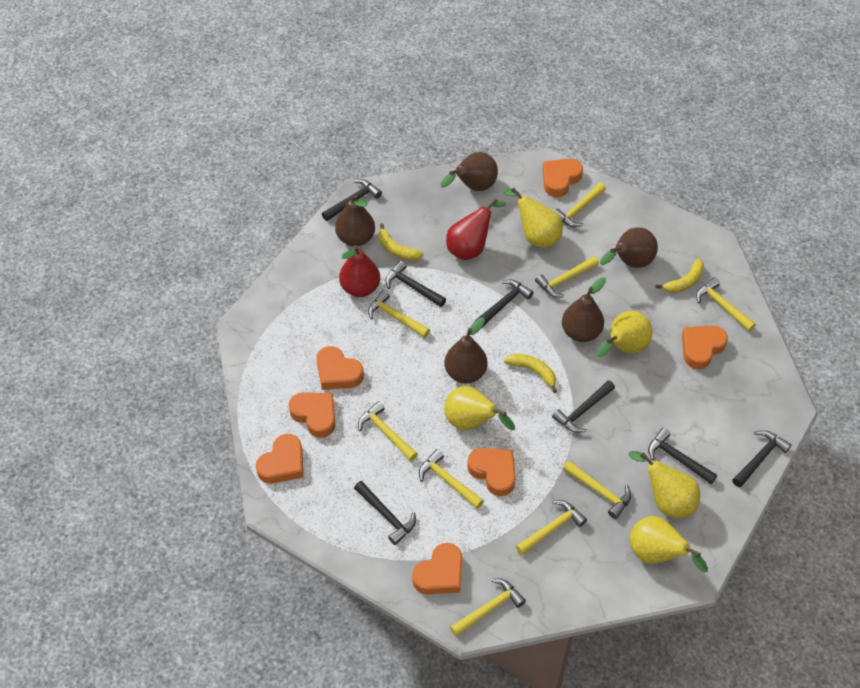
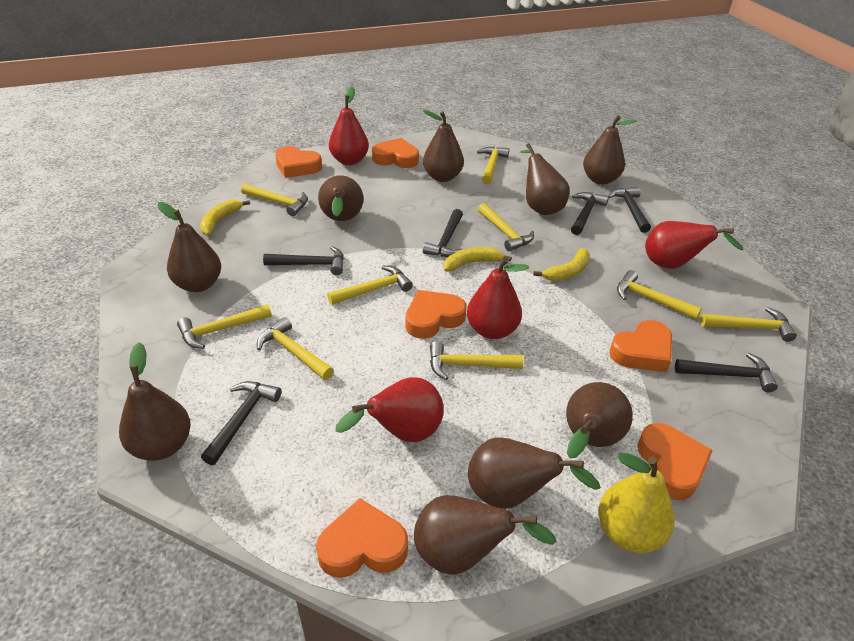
black hammer: [322,179,382,221] [354,481,416,545] [385,261,446,307] [475,279,534,326] [552,380,615,433] [648,428,717,484] [732,430,792,487] = 7 -> [201,381,282,465] [263,246,344,275] [423,209,463,257] [571,192,609,235] [608,187,651,233] [675,353,778,392] = 6
brown pear: [335,194,375,246] [440,152,498,191] [444,317,488,383] [562,277,606,342] [600,227,658,268] = 5 -> [119,342,191,461] [157,202,221,292] [318,175,363,221] [414,495,557,575] [423,110,464,182] [468,437,601,509] [520,143,570,215] [566,382,633,458] [583,115,637,184] = 9
orange heart: [256,434,303,484] [289,392,336,438] [316,346,364,390] [412,543,462,594] [467,448,516,496] [543,159,583,197] [682,325,728,369] = 7 -> [275,146,322,178] [316,498,408,578] [372,138,419,168] [406,290,466,339] [609,320,672,372] [637,423,713,500] = 6
red pear: [339,245,380,297] [446,198,506,260] = 2 -> [329,87,369,165] [336,377,444,442] [467,257,529,339] [645,221,743,269] = 4
yellow pear: [444,386,515,430] [503,188,563,248] [597,311,653,357] [629,451,700,518] [630,516,708,572] = 5 -> [598,453,675,553] = 1

